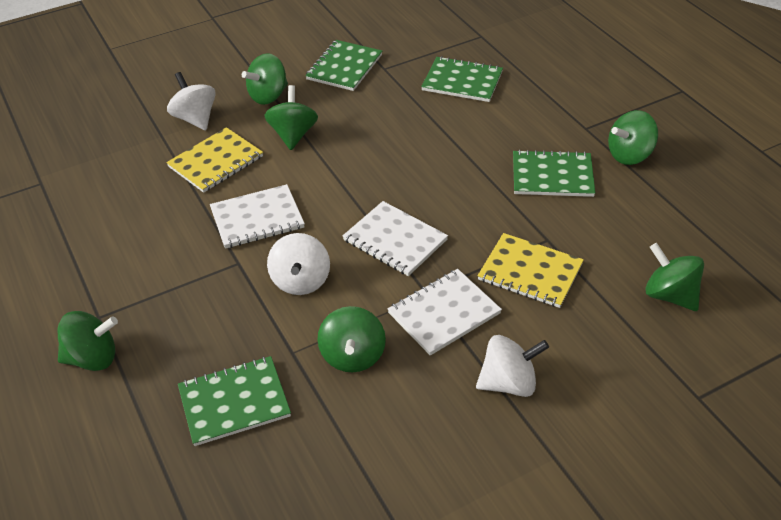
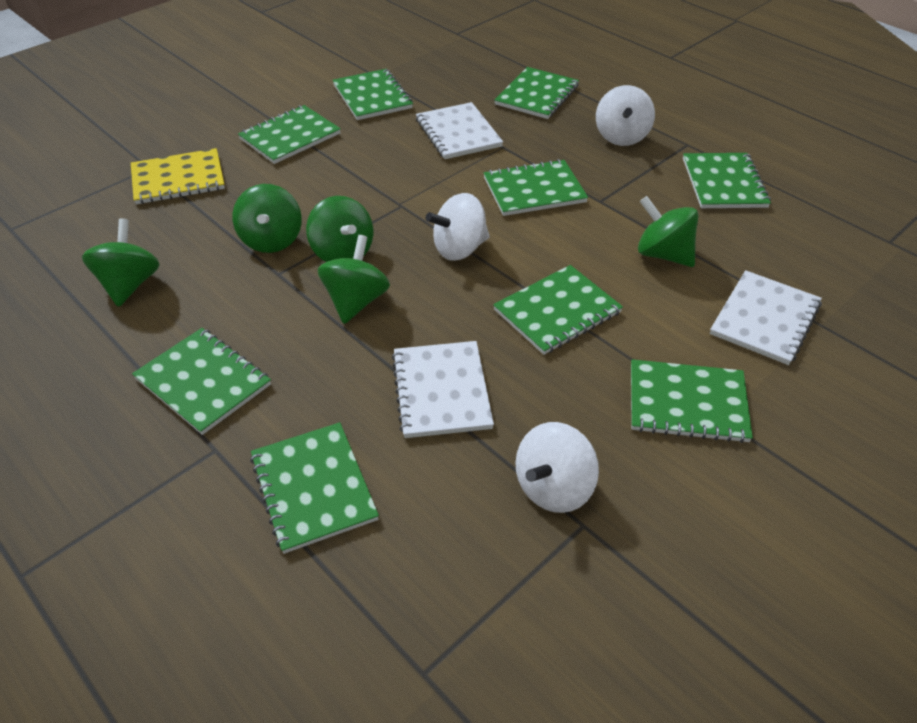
green notebook: [178,356,291,446] [305,40,382,91] [421,56,503,102] [513,150,595,197] = 4 -> [132,328,271,435] [238,105,341,164] [250,422,379,554] [332,69,413,120] [484,159,588,216] [493,265,623,355] [494,67,579,119] [631,359,753,443] [683,153,771,208] = 9
green spinning top: [58,311,118,371] [242,53,288,105] [264,85,318,150] [318,306,386,373] [608,110,658,165] [645,243,704,311] = 6 -> [82,218,160,307] [233,184,302,253] [306,196,373,262] [318,235,390,324] [638,196,699,267] = 5
yellow notebook: [166,127,263,193] [478,233,584,308] = 2 -> [131,148,225,204] = 1

